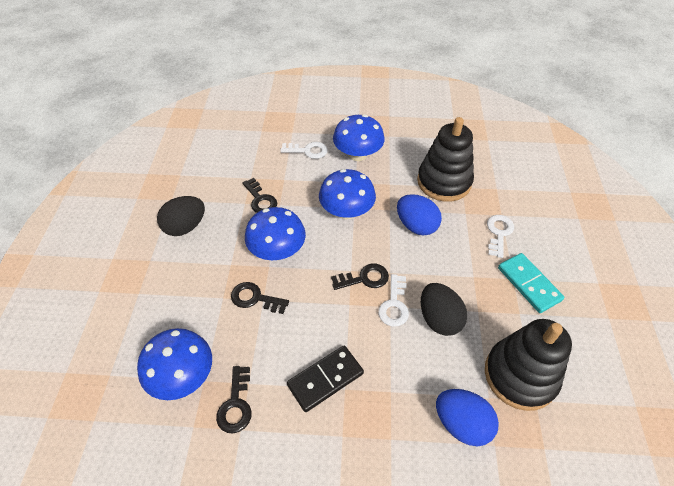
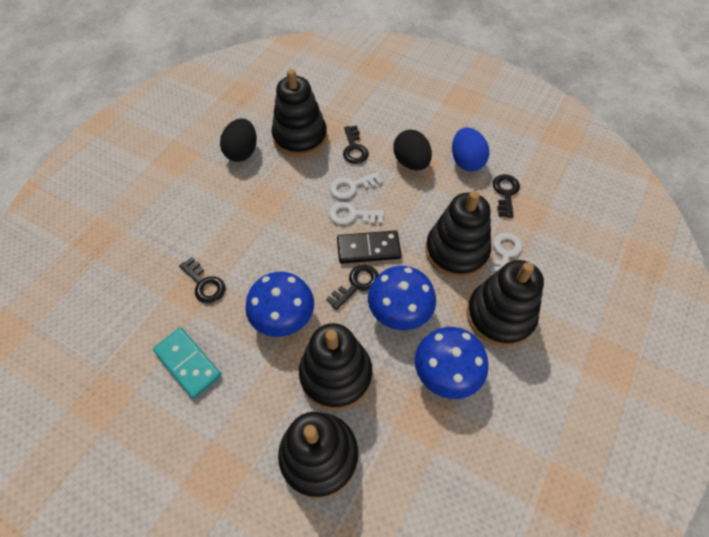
black stacking toy: [417,117,474,202] [485,319,572,411] = 2 -> [271,69,327,157] [278,412,358,498] [299,323,372,411] [425,191,491,278] [467,260,544,347] = 5
blue egg: [397,194,442,236] [436,389,499,446] = 2 -> [452,127,489,171] = 1
blue mushroom: [137,328,212,400] [245,207,306,260] [319,169,376,219] [333,114,385,161] = 4 -> [245,272,314,337] [368,266,436,330] [415,327,489,399] = 3

